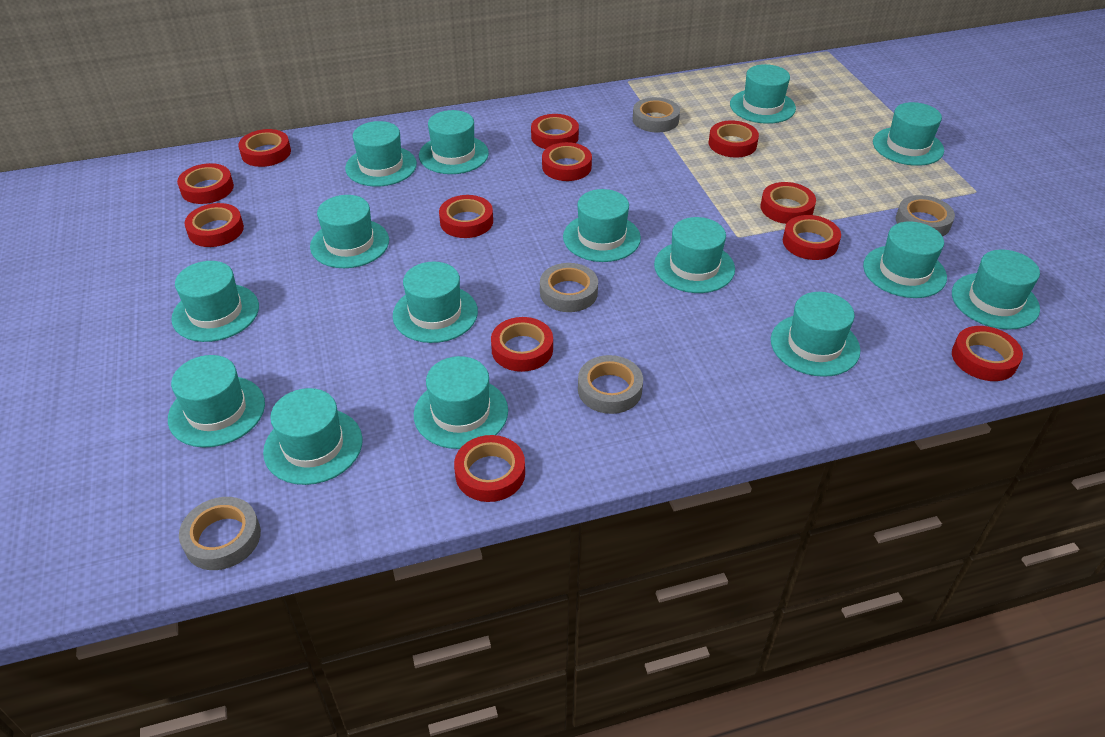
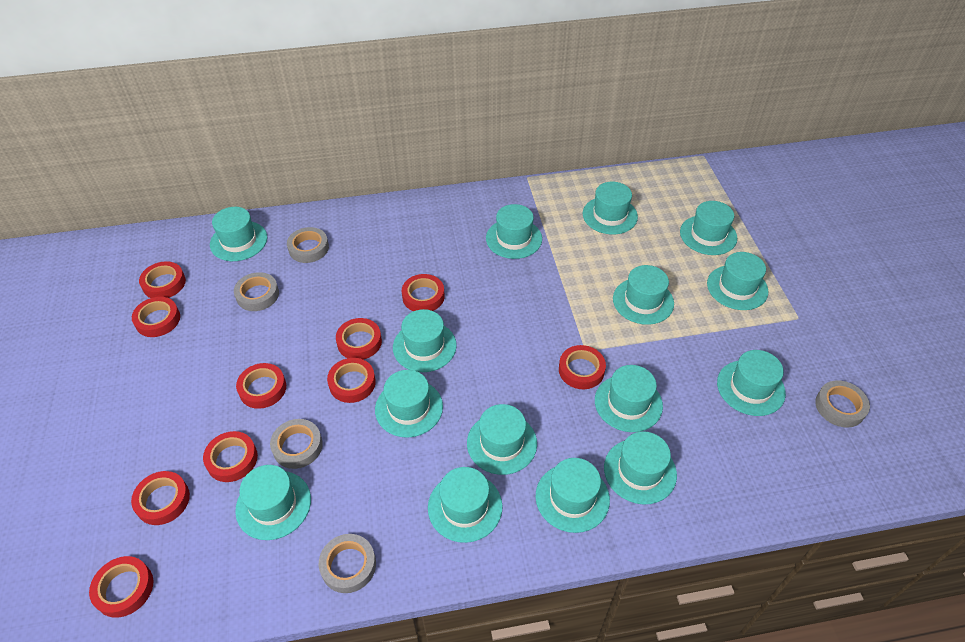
red tape: [177,163,234,204] [184,203,244,247] [238,129,291,167] [439,195,493,238] [454,435,525,502] [491,317,553,372] [531,114,579,149] [542,142,592,181] [709,120,759,158] [761,182,816,224] [783,215,841,260] [952,326,1023,381] = 12 -> [89,556,153,618] [131,471,190,525] [132,297,180,337] [139,261,186,298] [203,431,258,482] [236,363,286,409] [327,358,376,403] [336,318,382,360] [402,274,445,311] [559,345,606,389] = 10

